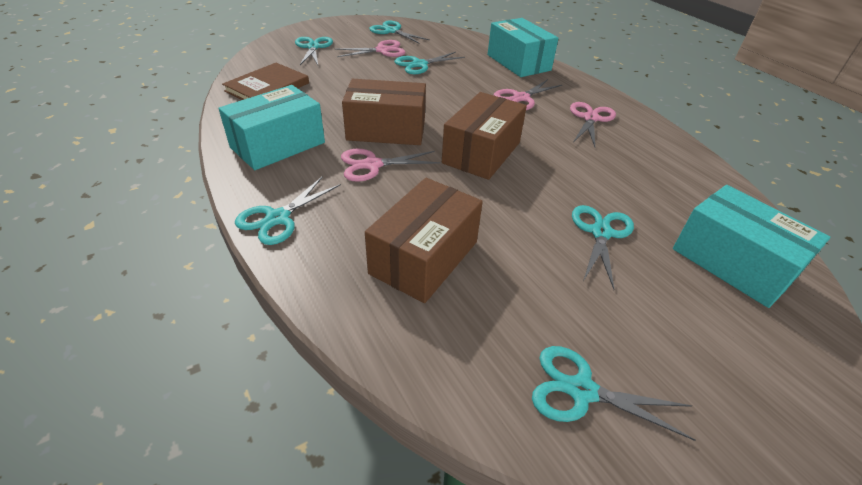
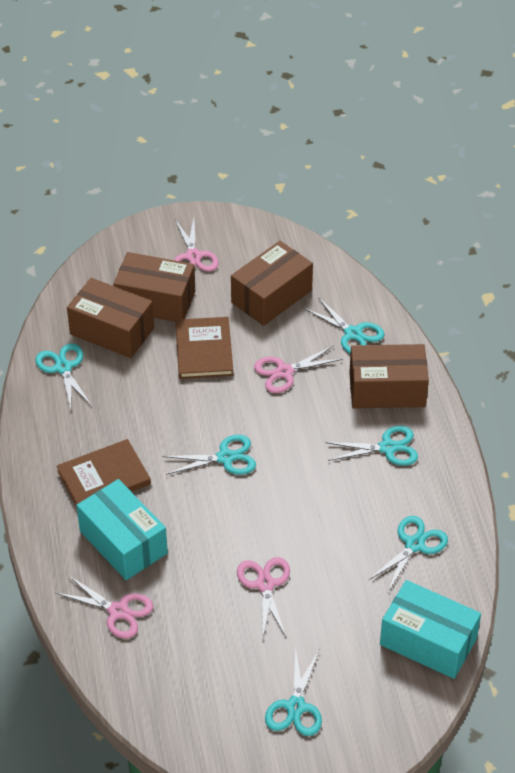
brown book: [222,63,309,100] = 1 -> [57,439,151,507] [175,317,233,379] = 2
brown box: [342,79,426,145] [365,178,483,303] [442,92,527,180] = 3 -> [67,278,154,358] [113,252,195,322] [231,241,313,326] [349,344,429,408] = 4
turquoise box: [218,85,325,170] [488,18,559,77] [673,185,831,308] = 3 -> [76,479,168,580] [380,580,481,679] = 2

